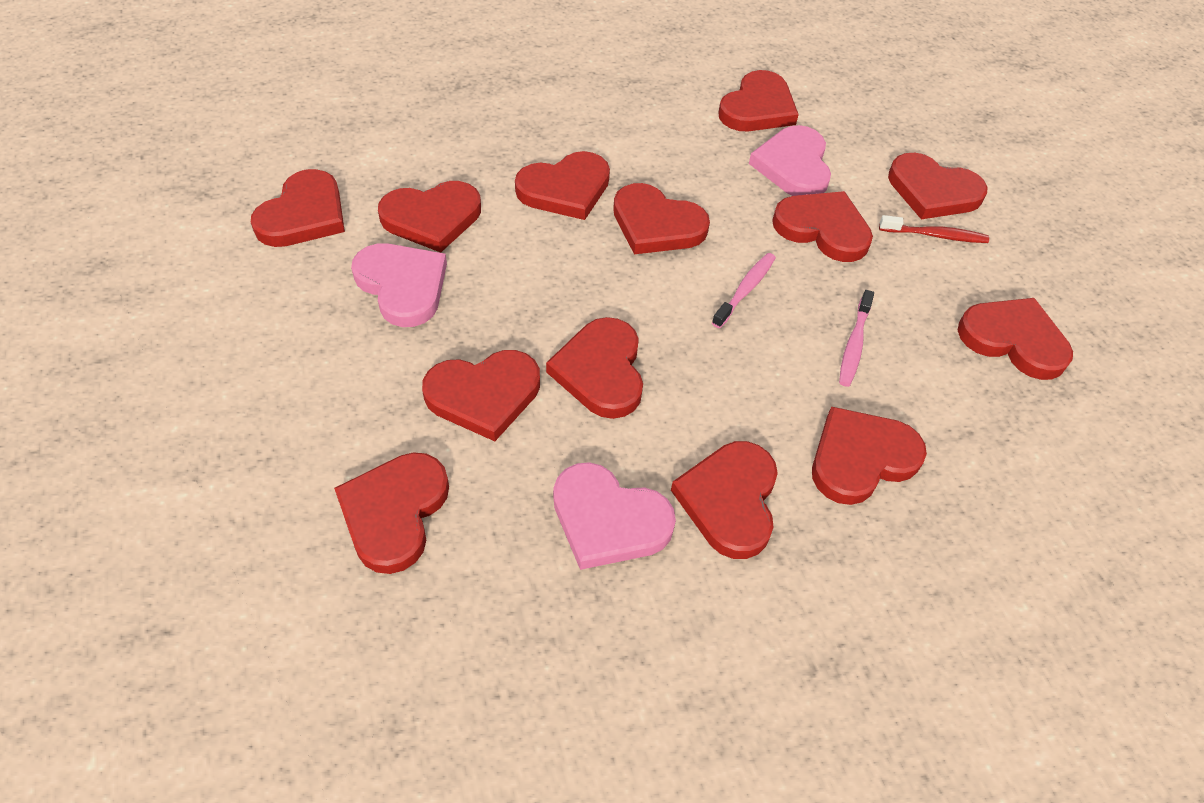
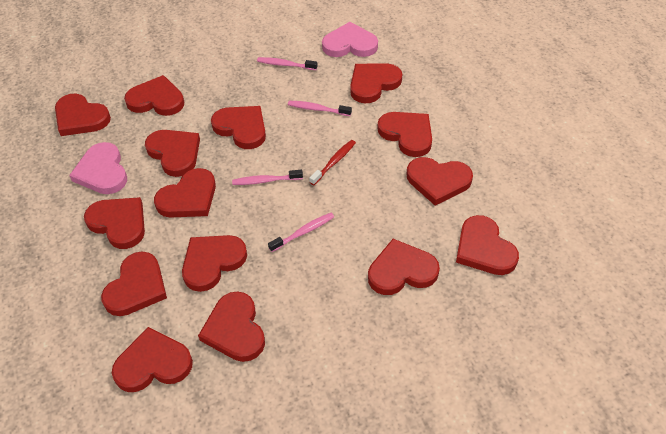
pink heart: [351,243,447,327] [553,462,676,570] [749,125,831,196] = 3 -> [69,142,127,194] [322,22,378,57] = 2
pink toothbrush: [712,253,776,328] [839,290,874,387] = 2 -> [232,170,303,185] [257,57,318,70] [268,213,334,252] [288,101,352,116] = 4
red heart: [251,169,345,247] [334,452,449,574] [378,181,481,253] [422,350,540,441] [515,151,610,220] [546,317,643,419] [613,183,710,254] [671,441,778,559] [718,70,799,132] [772,191,873,262] [812,406,927,505] [888,153,988,219] [958,298,1073,380] = 13 -> [55,94,111,136] [84,197,145,249] [101,252,167,316] [112,327,193,392] [124,75,184,116] [145,130,200,177] [154,168,216,218] [182,235,247,292] [198,291,265,362] [211,106,266,149] [350,64,402,103] [368,239,440,295] [377,112,432,157] [407,157,473,206] [456,215,519,275] = 15

